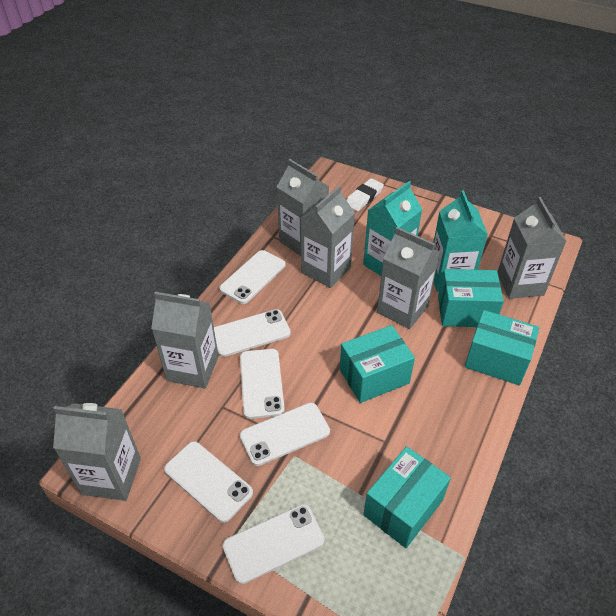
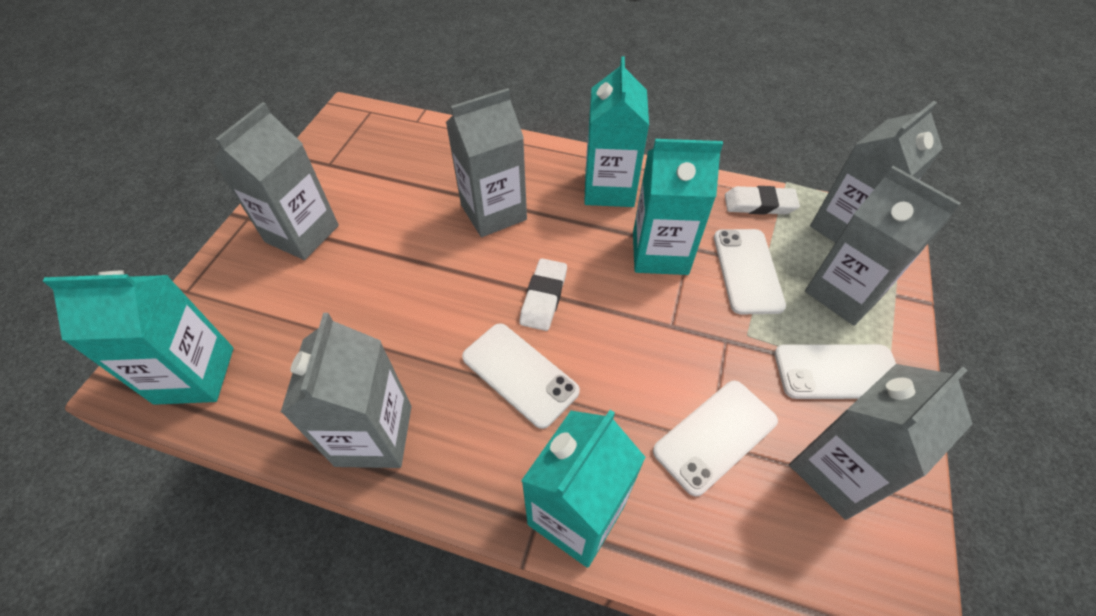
turquoise box: [340,325,415,403] [363,446,451,548] [438,269,504,327] [465,310,539,386] = 4 -> none = 0
turquoise carton: [363,181,423,276] [433,190,488,292] = 2 -> [43,271,234,405] [521,410,646,568] [584,56,649,207] [633,139,723,275] = 4
white eraser: [346,178,384,211] = 1 -> [520,258,567,331] [725,186,800,215] = 2
white phone: [164,441,253,523] [214,309,291,357] [219,250,286,304] [223,504,325,584] [240,349,285,419] [240,403,330,466] = 6 -> [462,323,580,429] [653,380,778,497] [714,229,786,314] [774,344,896,399] = 4

